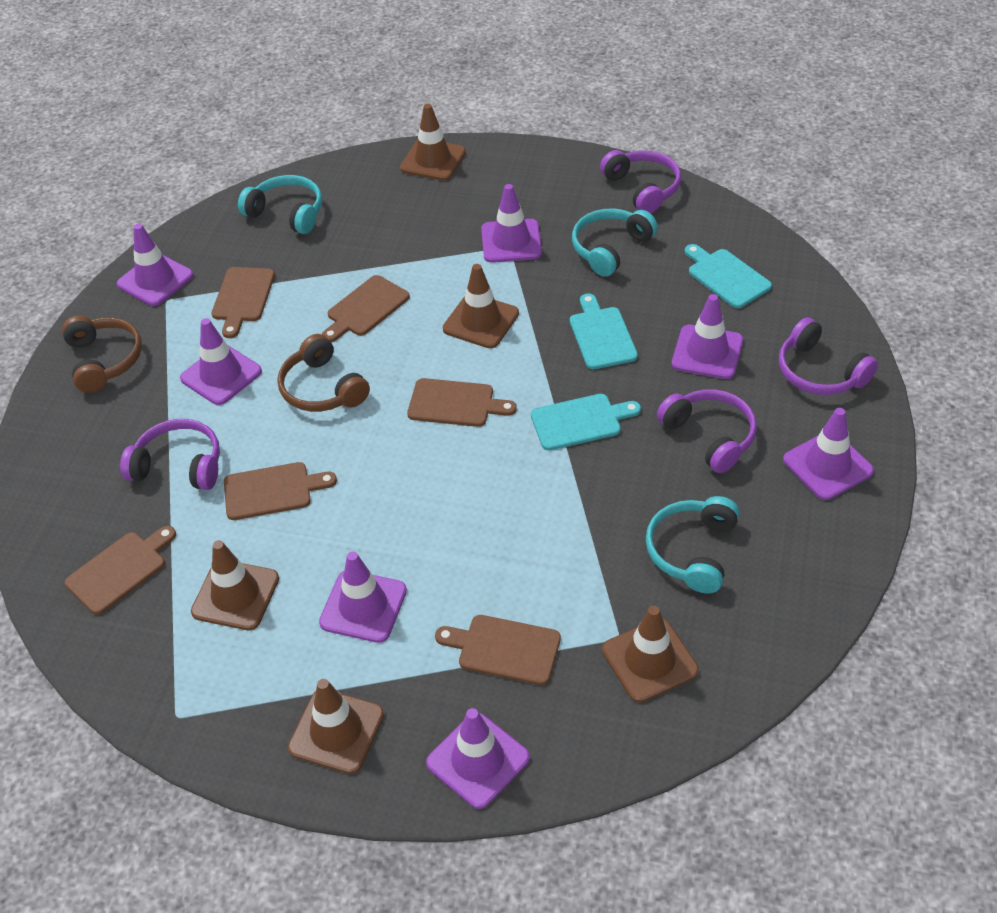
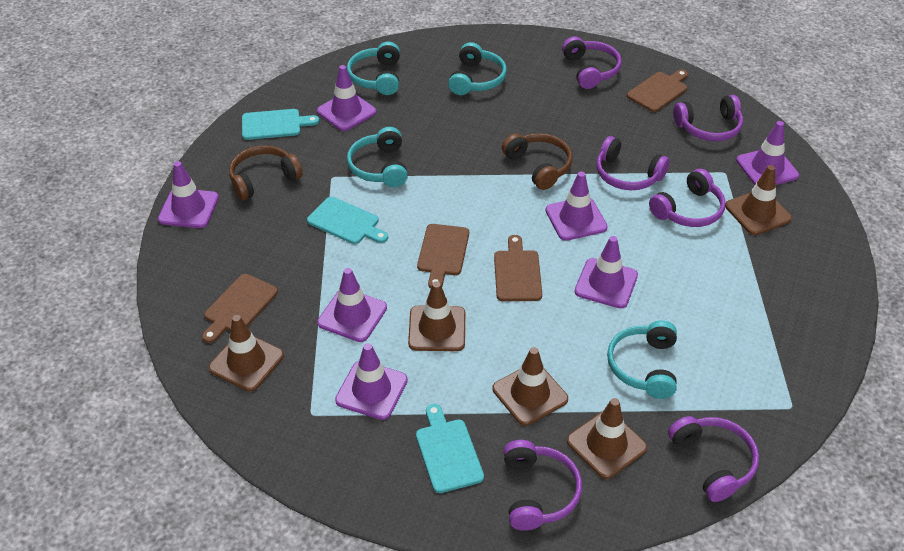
brown cutting board: [64,526,176,615] [212,267,275,338] [224,462,337,520] [322,275,410,342] [407,378,517,427] [435,615,561,685] = 6 -> [202,274,278,343] [417,224,469,289] [494,235,542,301] [627,70,688,112] = 4
purple headphones: [120,419,220,490] [600,150,681,214] [657,389,757,473] [779,317,878,395] = 4 -> [504,440,582,531] [562,37,622,89] [596,136,669,190] [649,169,726,227] [668,416,759,502] [673,95,743,141] = 6
turquoise headphones: [238,175,322,234] [572,209,658,277] [646,496,740,593] = 3 -> [347,42,400,95] [347,127,408,187] [448,42,507,95] [607,320,677,399] = 4

